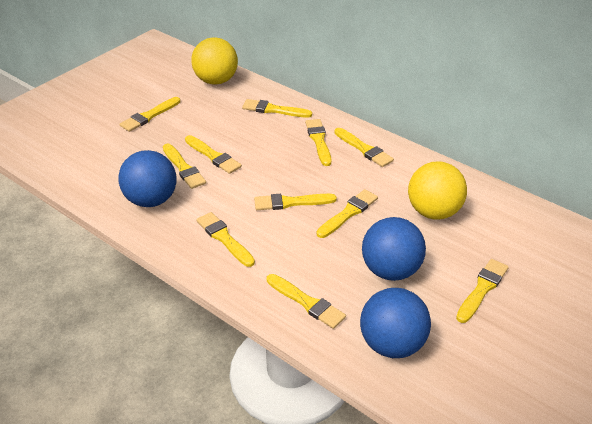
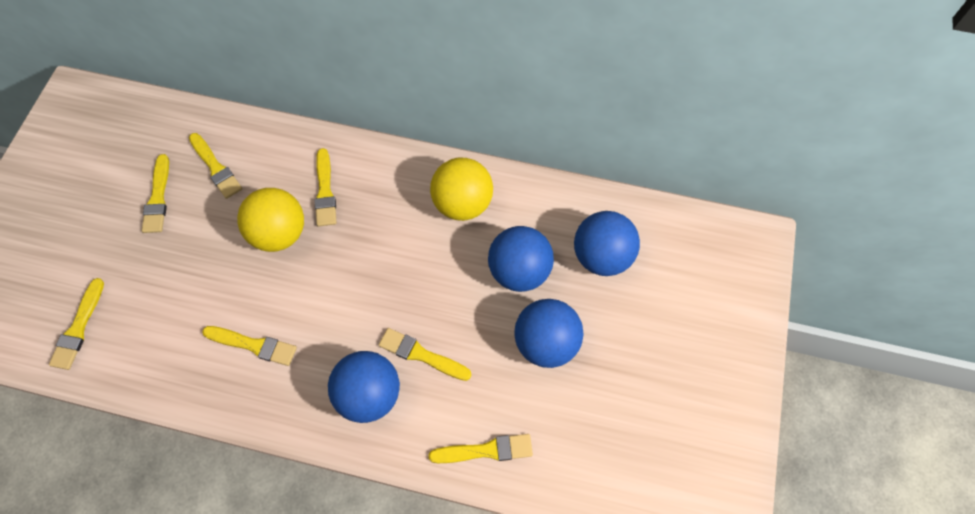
blue ball: [118,150,176,207] [360,288,431,358] [362,217,426,281] = 3 -> [328,351,400,423] [488,226,554,292] [514,299,584,368] [574,211,640,276] = 4
yellow brush: [120,97,180,132] [163,144,206,189] [185,135,242,174] [197,212,255,267] [242,99,312,118] [254,194,337,210] [267,274,346,329] [305,119,331,166] [316,189,378,238] [335,128,394,167] [456,259,509,323] = 11 -> [49,278,104,370] [142,154,169,233] [189,133,242,199] [202,326,297,366] [314,148,336,227] [379,328,471,381] [428,434,533,463] = 7

